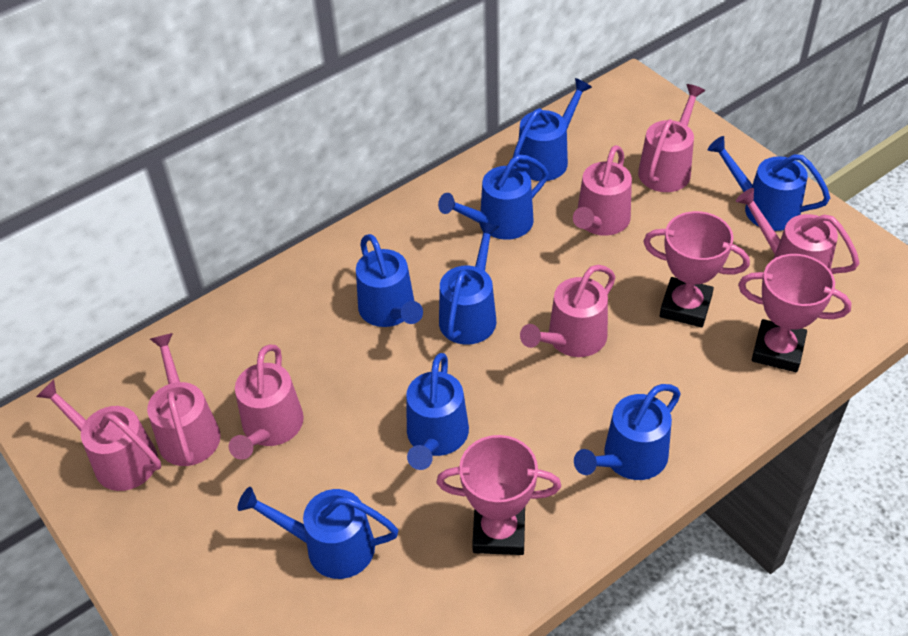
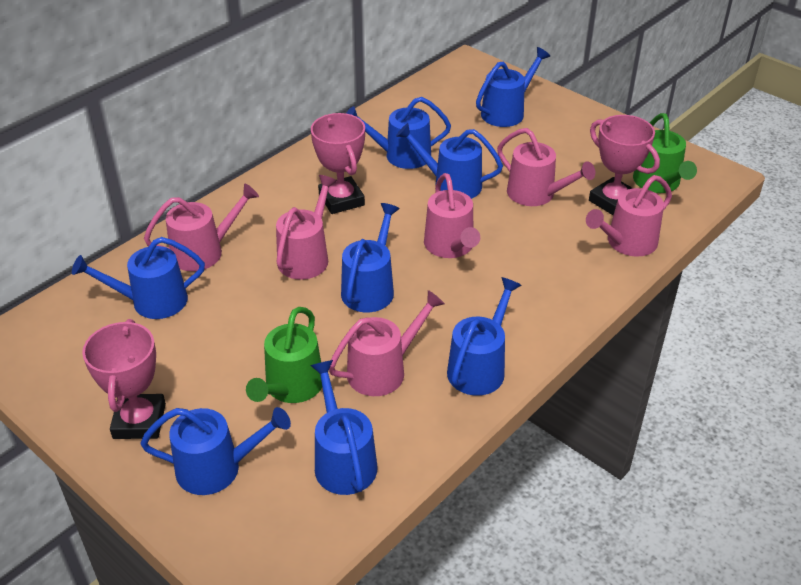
green watering can: none = 0 -> [246,307,322,403] [633,113,697,193] = 2
pink watering can: [36,380,161,491] [147,333,221,466] [229,344,304,460] [520,265,615,357] [573,145,632,236] [638,84,705,192] [736,188,860,274] = 7 -> [144,183,259,271] [276,175,337,280] [329,290,445,396] [424,173,480,258] [497,128,595,206] [586,175,672,257] = 6

